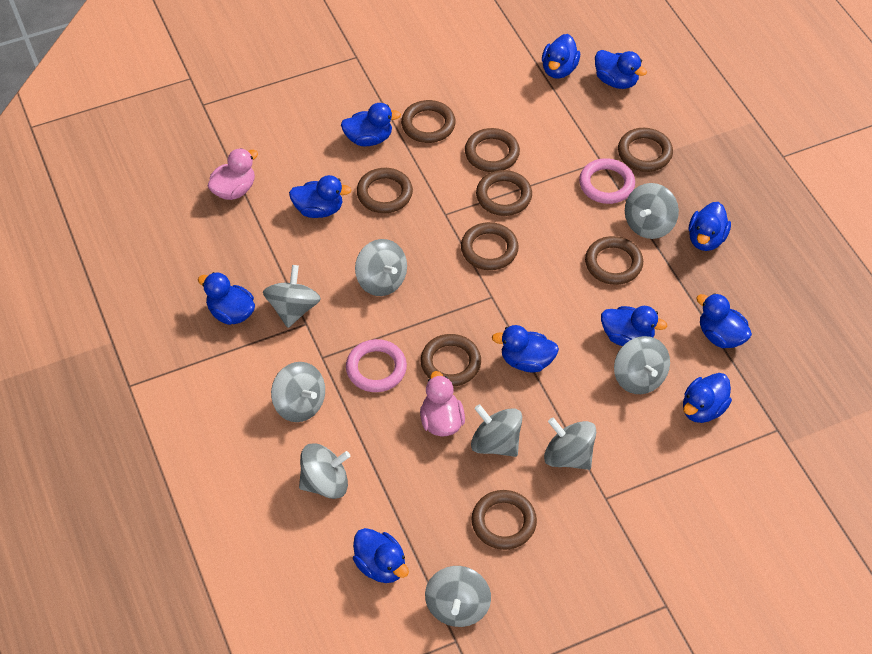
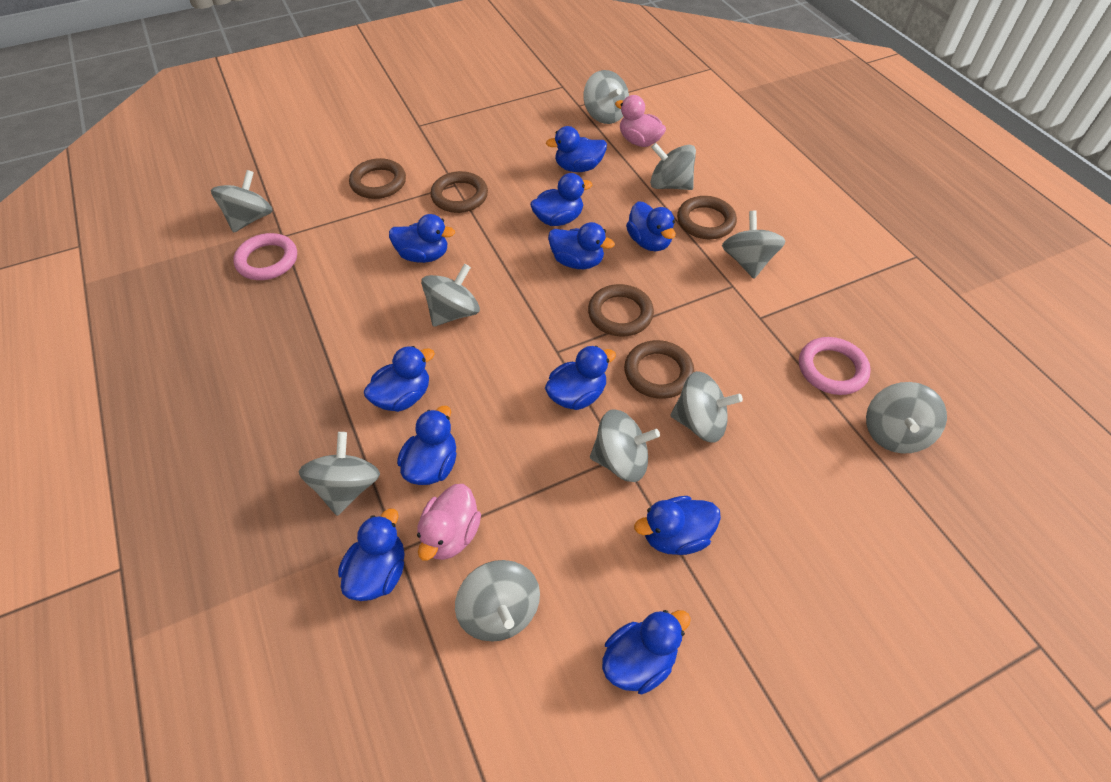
brown ring: [357,168,413,213] [401,100,456,143] [421,334,481,387] [461,222,519,270] [465,128,520,172] [472,490,537,550] [476,170,532,216] [585,236,643,285] [618,128,673,172] = 9 -> [349,158,406,199] [430,171,488,213] [588,284,654,336] [624,340,695,399] [677,196,737,239] = 5
grey spinning top: [263,265,321,328] [271,362,325,422] [299,443,350,499] [355,239,407,296] [425,566,491,627] [471,404,522,457] [544,417,596,470] [614,336,670,394] [625,183,679,239] = 9 -> [211,170,273,233] [299,432,380,516] [421,264,480,327] [455,560,540,642] [583,70,629,124] [590,409,660,482] [650,143,696,190] [671,371,743,443] [722,210,786,278] [866,382,947,453] = 10

